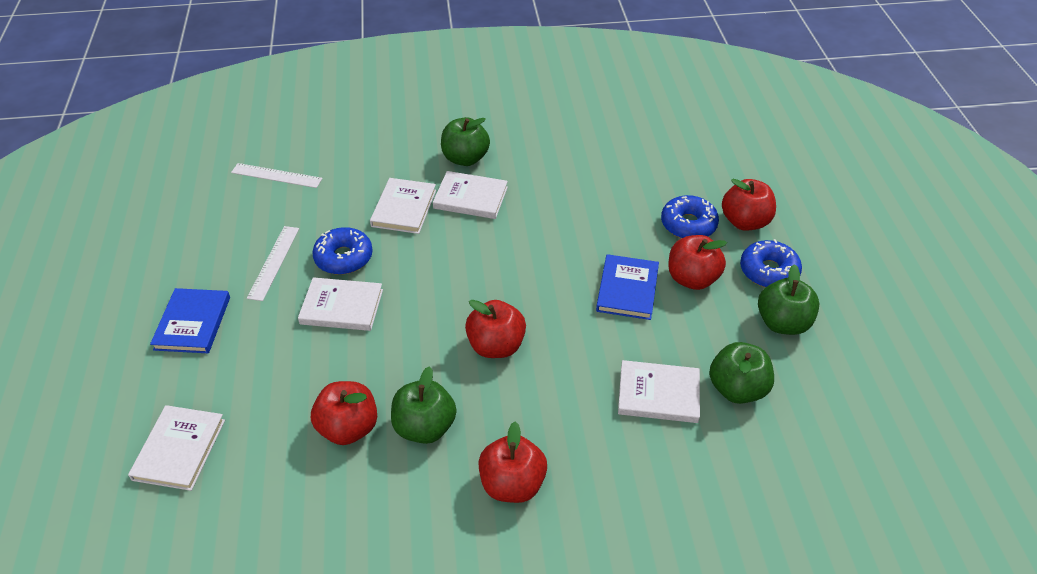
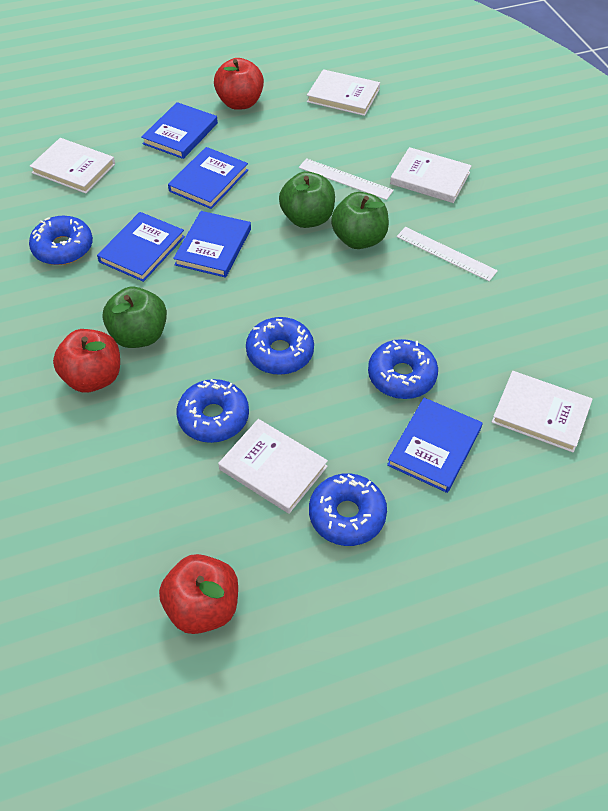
blue book: [150,288,230,353] [596,254,659,320] = 2 -> [97,212,185,282] [141,102,218,159] [168,147,248,209] [173,211,251,278] [387,398,483,493] = 5
blue donut: [313,227,373,275] [661,195,719,238] [740,239,802,287] = 3 -> [29,216,93,265] [176,379,249,443] [246,317,314,375] [309,473,387,546] [368,339,438,399] = 5
green apple: [391,366,456,444] [441,117,490,166] [709,342,774,404] [758,264,820,335] = 4 -> [102,287,167,348] [279,171,335,228] [331,192,389,249] = 3
red apple: [311,381,377,445] [465,300,526,358] [478,422,547,503] [668,235,727,290] [722,179,776,231] = 5 -> [53,329,120,393] [159,554,238,634] [214,58,264,110] = 3

